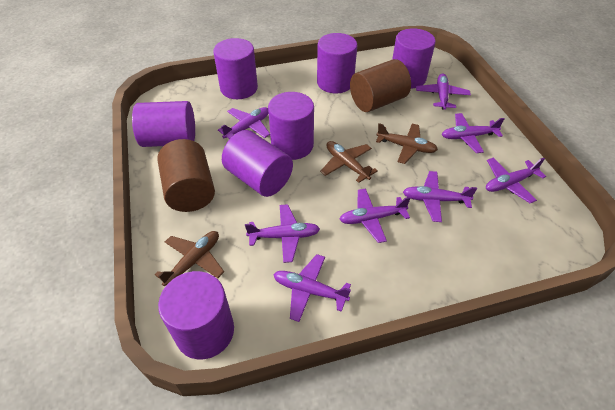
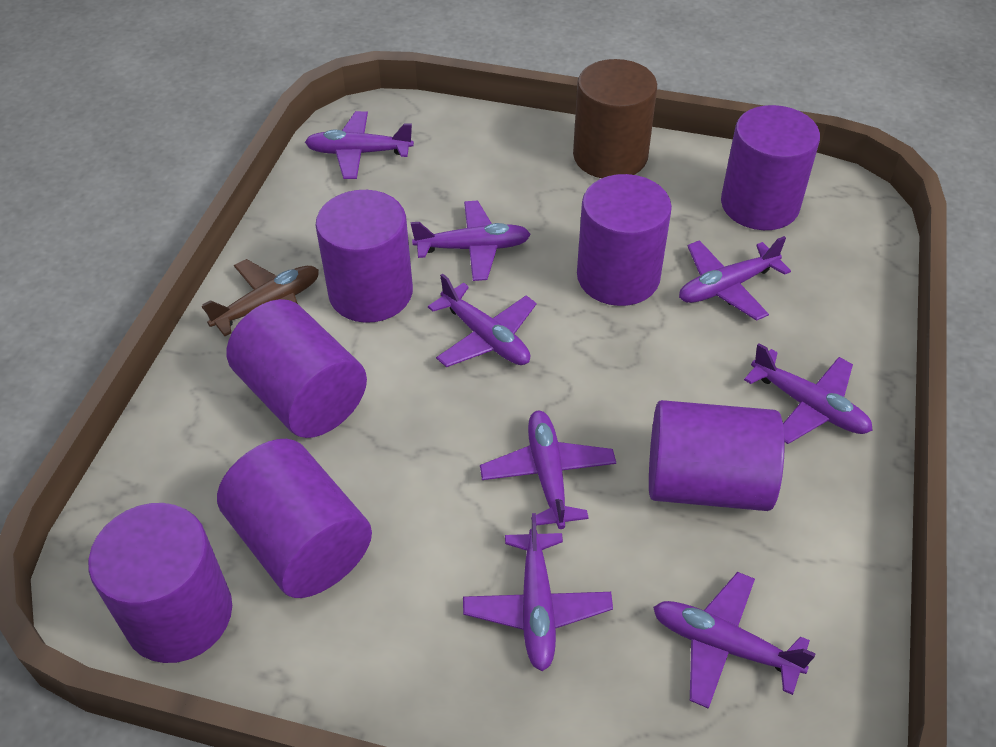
brown cylinder: [157,139,215,212] [350,59,411,112] = 2 -> [573,59,657,178] = 1
brown plane: [155,231,224,287] [320,141,378,183] [376,123,438,164] = 3 -> [202,259,319,336] = 1

